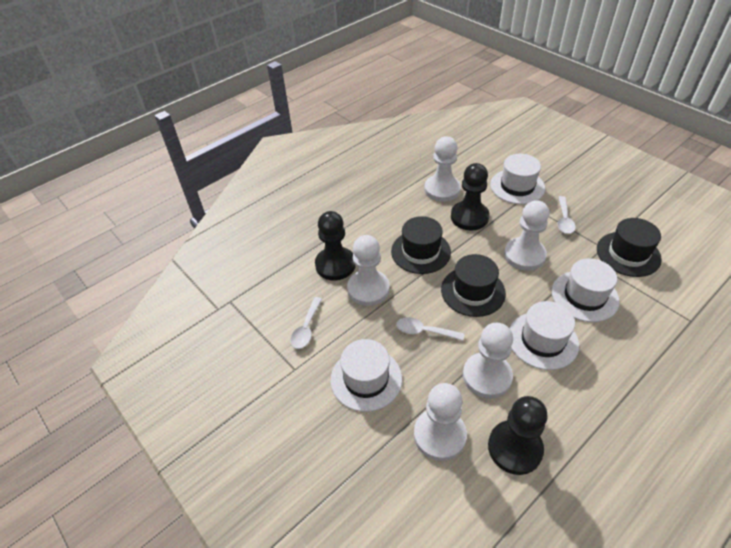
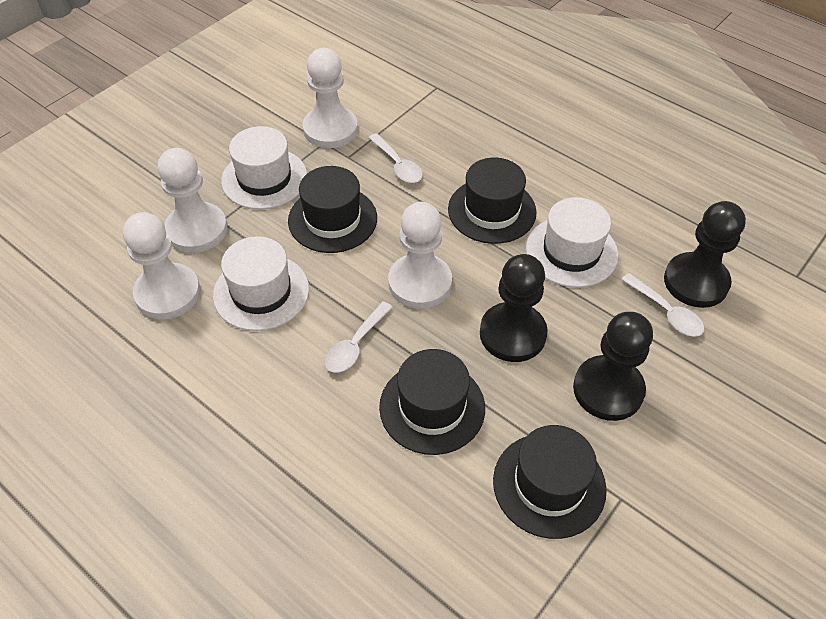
black hat: [391,216,451,274] [441,254,506,317] [597,218,662,277] = 3 -> [288,166,377,253] [379,349,485,455] [448,157,537,244] [493,425,607,539] = 4
white hat: [330,339,402,412] [490,154,545,204] [510,301,579,370] [552,258,620,322] = 4 -> [213,236,309,331] [221,126,307,210] [526,197,619,288] = 3
white pawn: [347,235,390,306] [414,383,467,461] [425,136,461,202] [463,323,513,398] [504,200,550,271] = 5 -> [123,212,200,320] [158,148,227,253] [303,48,358,148] [388,202,452,309] = 4

